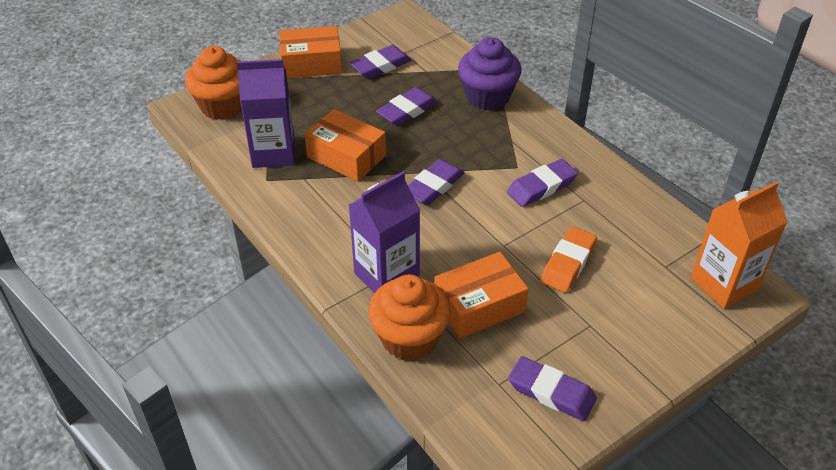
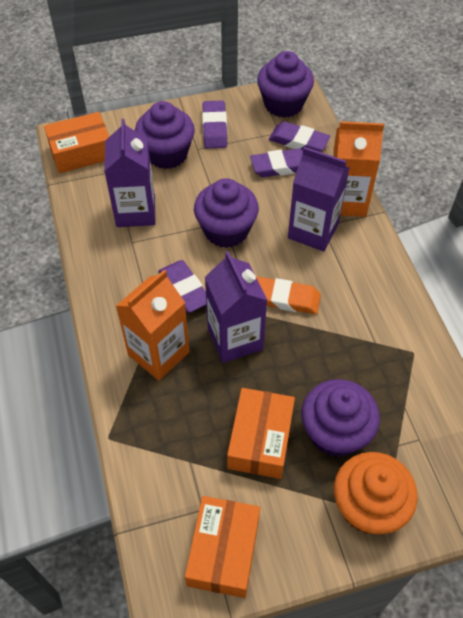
orange carton: [691,182,787,309] = 1 -> [116,270,190,381] [333,121,384,217] = 2
orange cupcake: [185,46,242,120] [368,275,451,361] = 2 -> [334,452,418,534] = 1
purple carton: [237,59,295,168] [349,172,420,293] = 2 -> [104,119,155,227] [205,251,267,363] [288,147,350,252] = 3
purple cupcake: [458,37,521,111] = 1 -> [135,101,195,169] [194,178,259,248] [257,51,314,118] [301,379,380,457] = 4
purple eraser: [349,45,411,79] [376,87,438,126] [408,159,464,205] [507,159,578,207] [508,356,597,421] = 5 -> [158,260,206,313] [202,101,227,148] [250,148,303,177] [269,121,331,152] = 4

